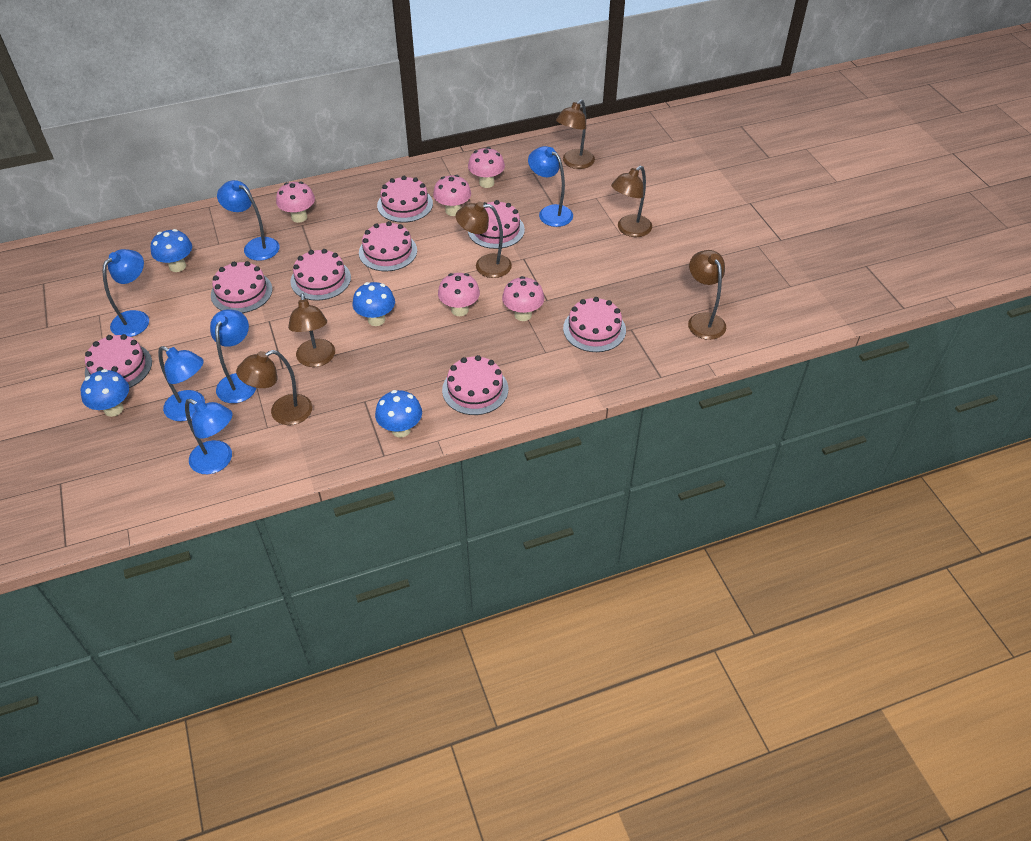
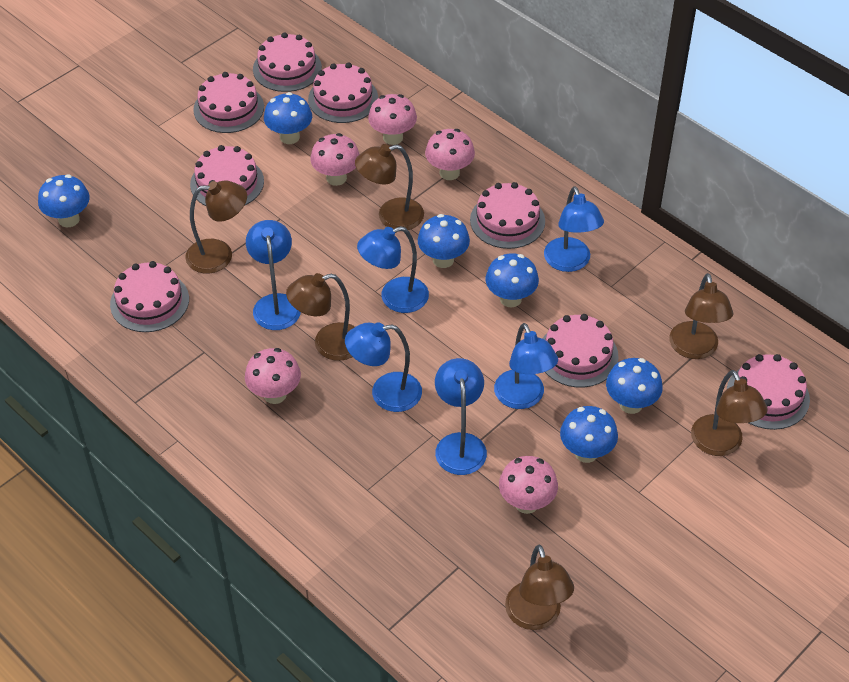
blue mushroom: [81,369,129,417] [151,229,192,272] [353,282,395,326] [375,390,422,438] = 4 -> [38,174,90,227] [264,92,312,144] [418,214,470,268] [486,253,539,307] [560,406,618,463] [606,358,663,414] = 6

